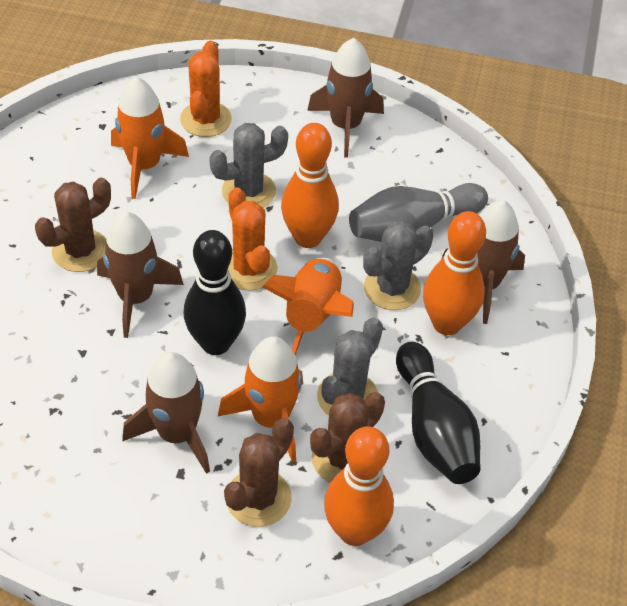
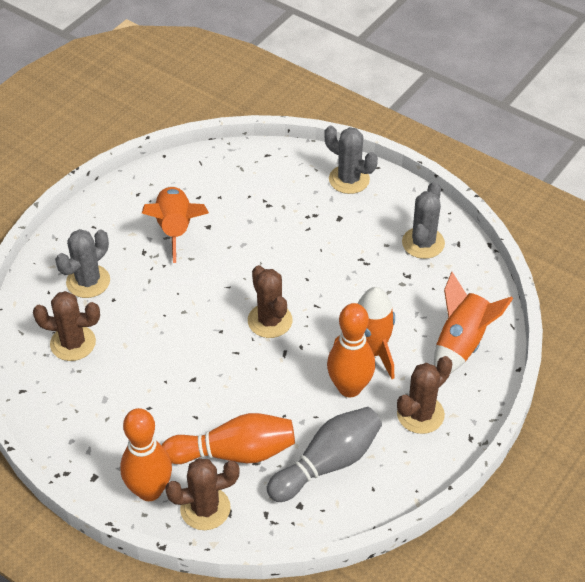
black bowling pin: [184,230,246,355] [396,342,480,484] = 2 -> none = 0
brown cactus: [35,178,111,272] [224,418,294,527] [310,392,385,483] = 3 -> [33,291,100,361] [165,458,240,530] [248,265,293,338] [397,356,452,434] = 4
brown rocket: [97,212,184,338] [122,352,210,474] [307,38,384,158] [441,200,525,324] = 4 -> none = 0
orange cactus: [180,41,232,137] [228,187,277,291] = 2 -> none = 0

